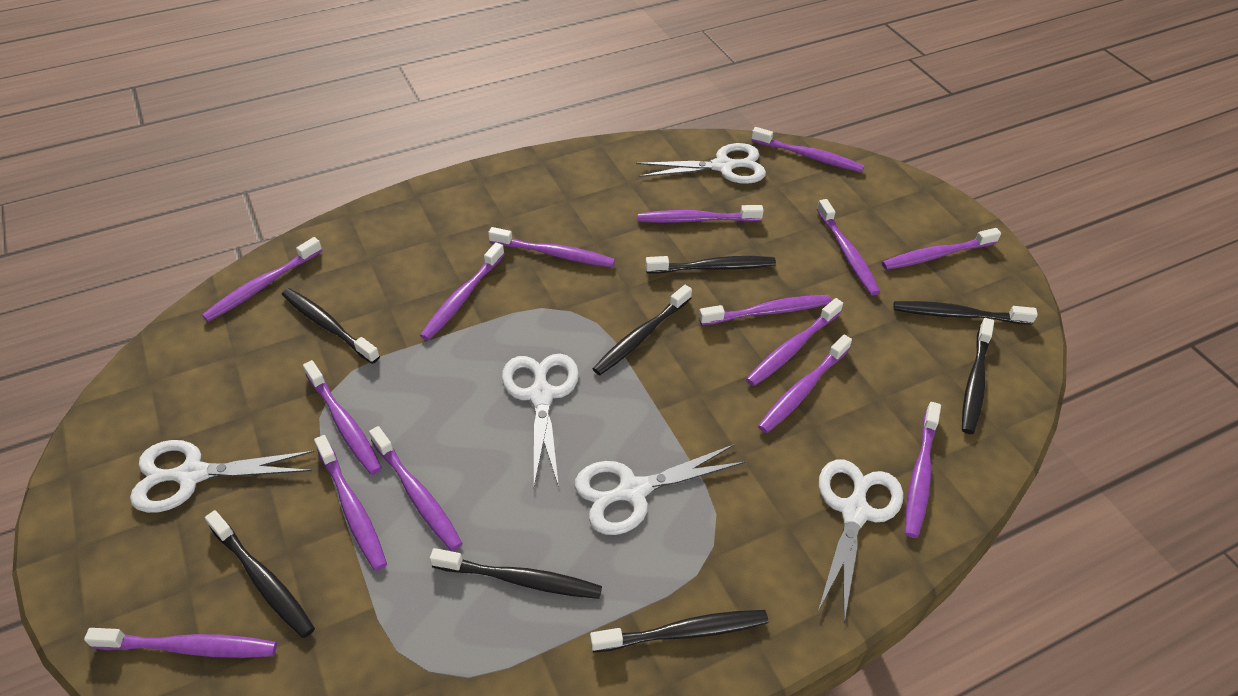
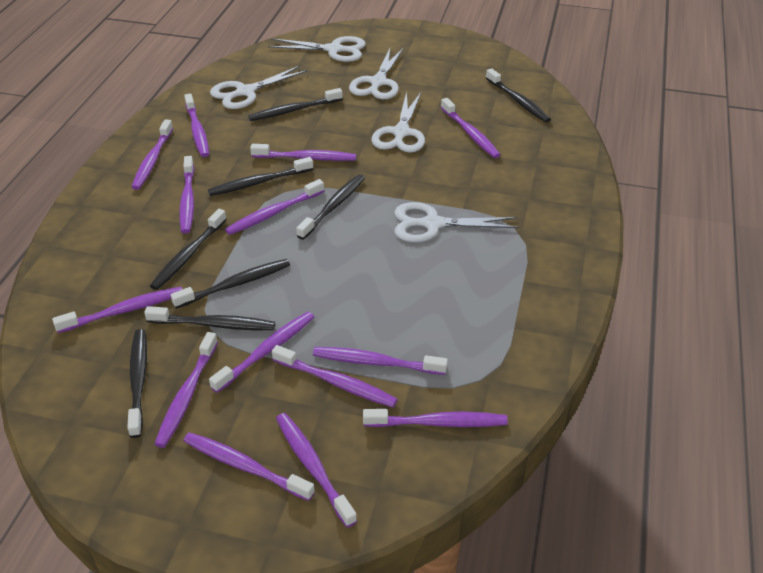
purple toothbrush: [84,628,277,658] [202,237,323,322] [303,360,382,475] [314,435,387,571] [369,426,463,551] [420,242,505,340] [488,227,615,267] [638,205,764,223] [699,295,831,325] [746,298,843,386] [751,127,864,173] [758,335,852,433] [817,199,880,295] [882,228,1001,270] [905,402,941,538] = 15 -> [52,287,183,333] [131,119,173,190] [154,332,218,448] [180,156,194,233] [183,432,315,501] [184,94,209,157] [209,312,314,393] [225,179,324,235] [250,144,356,161] [272,345,398,407] [276,413,357,528] [313,347,448,375] [363,409,508,427] [441,98,501,158] = 14

